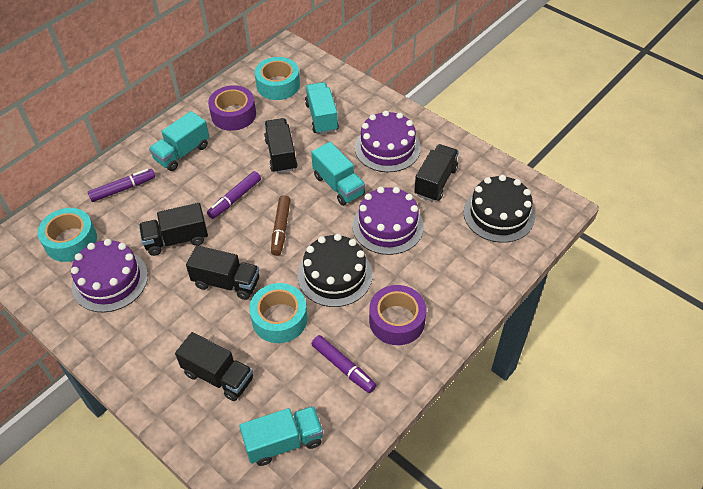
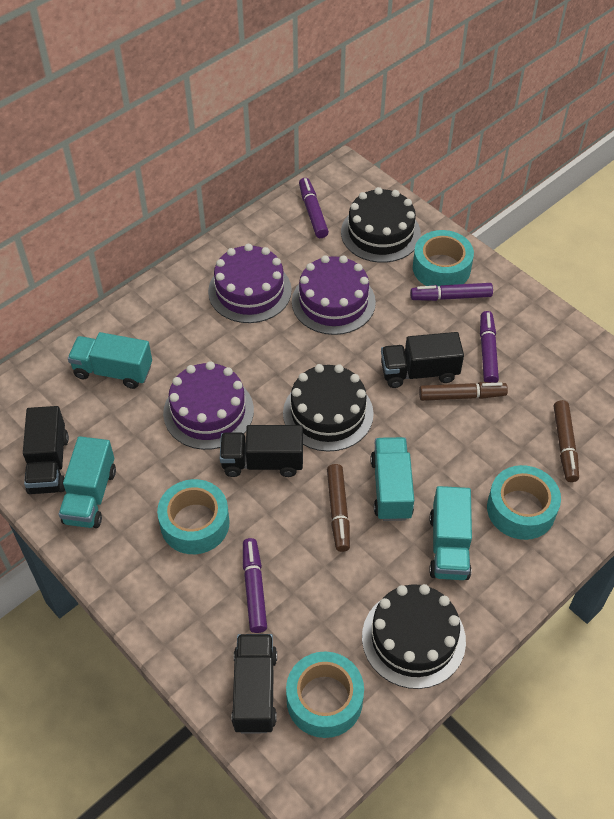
black cake: [298,234,373,307] [464,175,535,243] = 2 -> [283,364,374,452] [341,187,421,263] [362,584,466,689] = 3
black truck: [139,203,208,256] [175,332,253,401] [186,245,260,300] [264,118,298,173] [414,144,459,202] = 5 -> [23,406,69,494] [220,425,303,477] [232,634,277,733] [381,332,464,388] = 4
brown marker: [271,195,290,256] = 1 -> [327,464,350,552] [419,382,508,401] [554,400,579,482] = 3
purple marker: [88,169,155,202] [207,171,261,219] [312,335,376,393] = 3 -> [243,538,267,633] [299,178,329,238] [410,283,493,301] [480,311,499,383] = 4
purple tape: [208,85,256,131] [369,285,426,345] = 2 -> none = 0
turquoise tape: [38,208,97,262] [249,283,308,343] [255,57,300,100] = 3 -> [157,479,230,554] [286,651,364,738] [413,230,474,286] [487,465,561,540] = 4

